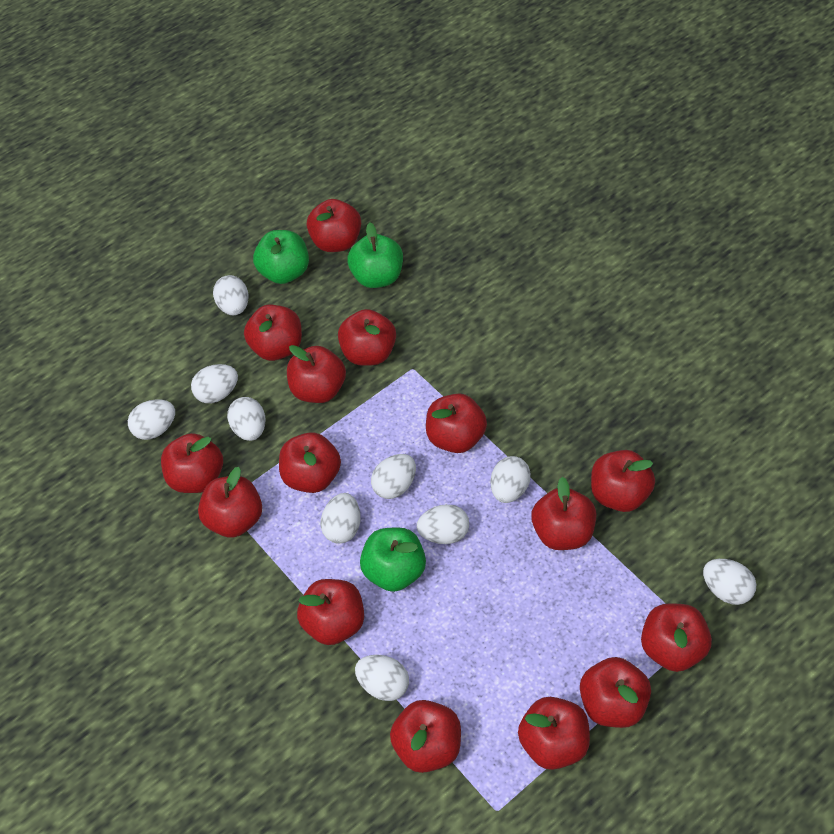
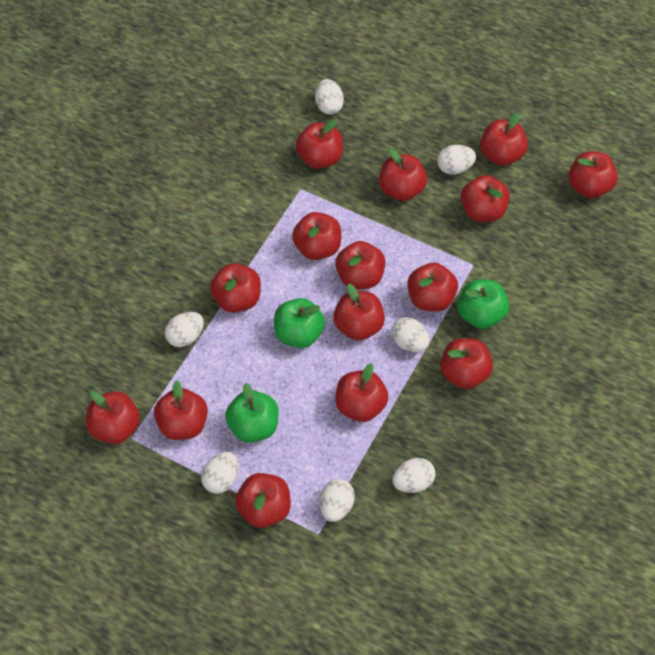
white egg: [128,399,175,440] [191,364,238,403] [213,275,249,315] [227,397,266,441] [321,493,361,544] [355,655,409,701] [371,454,416,499] [417,504,469,544] [491,456,531,503] [703,559,757,605] = 10 -> [165,312,204,347] [201,452,238,494] [315,79,344,115] [320,479,355,522] [391,317,430,352] [392,458,435,493] [437,145,476,175] = 7

